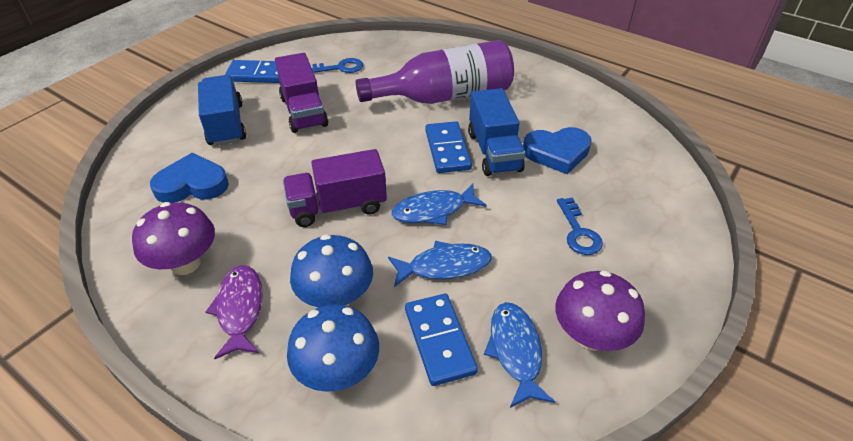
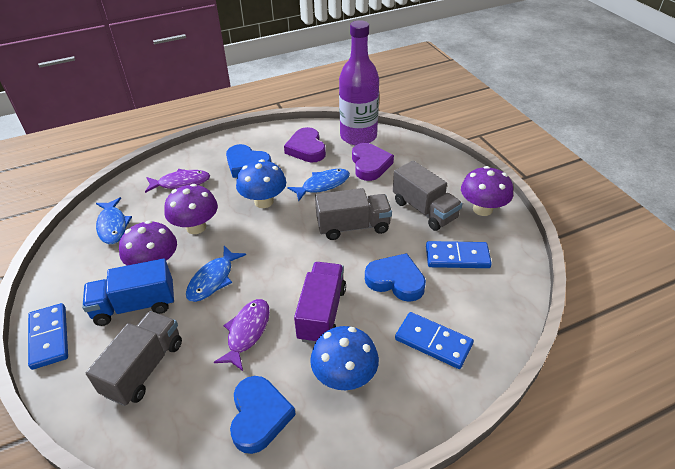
blue heart: [150,153,229,203] [523,127,592,174] = 2 -> [226,144,271,178] [230,376,296,454] [365,253,426,302] = 3
blue key: [312,58,363,73] [557,197,603,255] = 2 -> none = 0
blue truck: [198,75,246,146] [468,88,526,176] = 2 -> [82,259,174,326] = 1
grey truck: none = 0 -> [86,311,182,406] [315,188,392,240] [393,160,463,231] = 3
purple fish: [206,265,263,359] = 1 -> [145,169,210,193] [214,299,270,371] = 2
purple heart: none = 0 -> [284,127,326,163] [352,143,394,181] = 2
purple mushroom: [132,202,215,275] [555,270,645,351] = 2 -> [119,220,177,265] [164,184,218,234] [461,166,513,216] = 3
purple truck: [275,53,328,133] [283,149,387,227] = 2 -> [294,262,346,344] = 1

